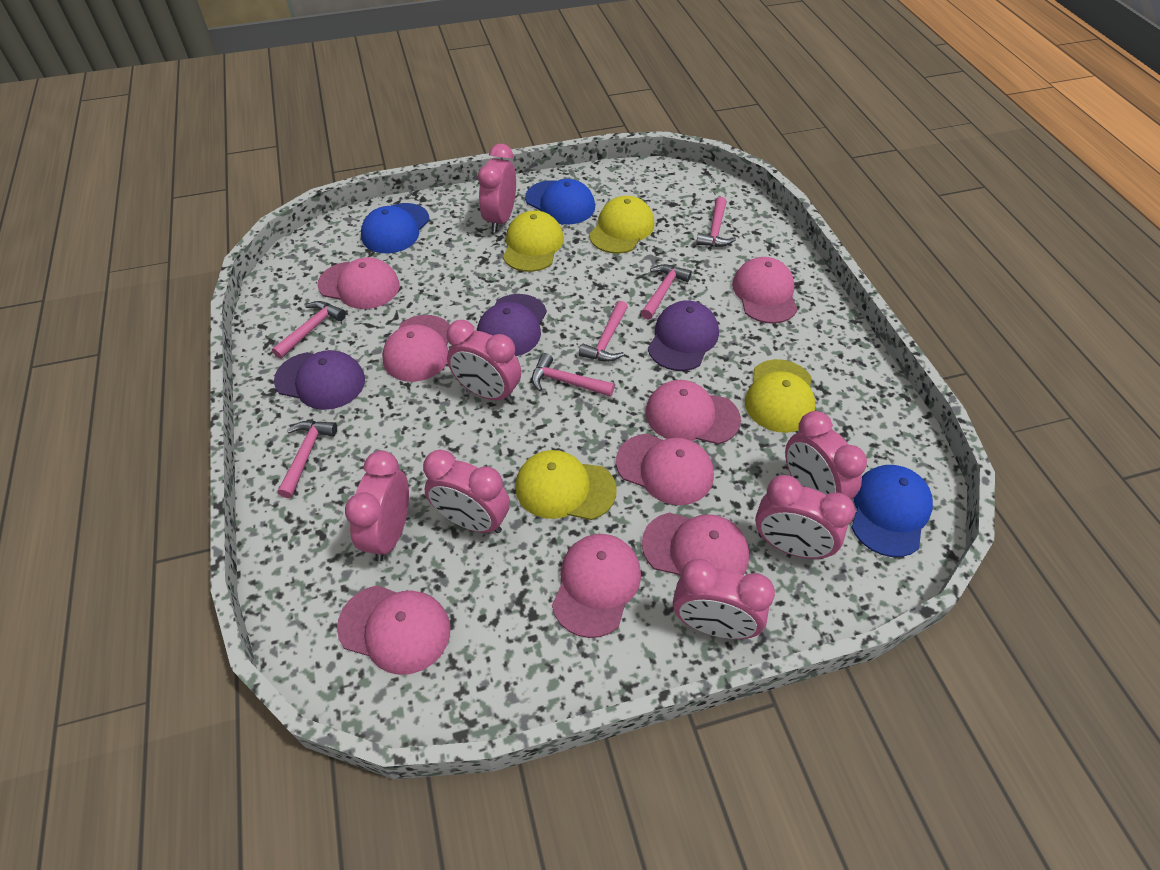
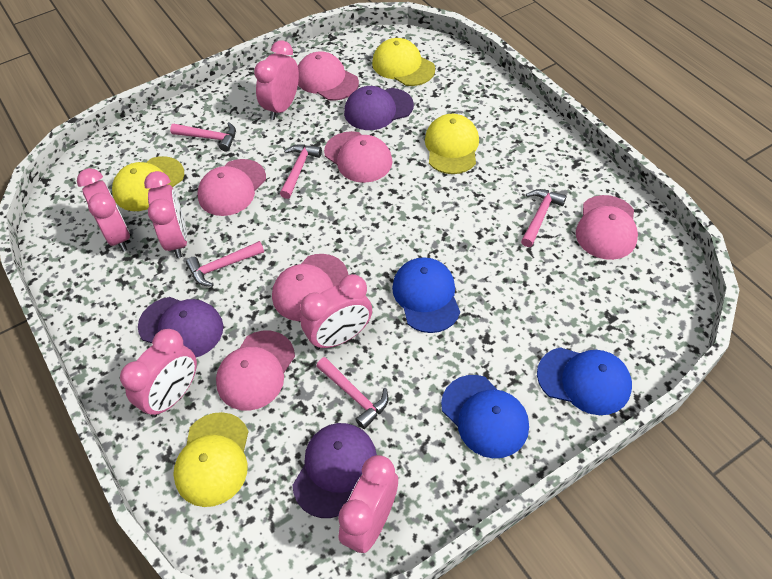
pink cap: [317,257,400,309] [337,585,450,675] [382,315,450,382] [552,534,641,638] [616,434,714,505] [642,512,749,577] [645,380,741,444] [732,257,798,324] = 8 -> [198,159,266,216] [216,331,295,411] [272,254,348,321] [298,52,359,101] [324,131,392,183] [576,195,638,260] = 6
pink clock: [345,450,409,562] [423,449,510,534] [447,320,521,403] [478,144,516,233] [673,559,775,639] [755,475,855,559] [785,411,867,499] = 7 -> [77,168,130,252] [120,329,197,418] [144,171,187,258] [254,40,299,120] [300,274,372,350] [338,455,398,553] = 6
pink hammer: [272,301,346,359] [277,421,337,498] [532,353,615,397] [579,301,628,362] [641,264,692,320] [696,197,736,247] = 6 -> [170,122,236,152] [186,241,264,287] [280,145,322,199] [316,357,389,429] [521,189,567,247] = 5

